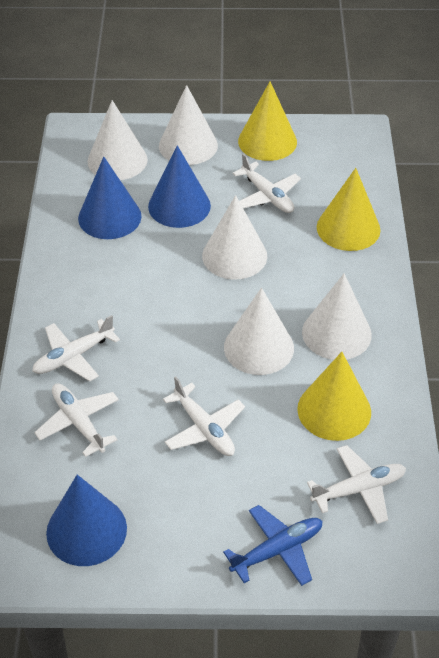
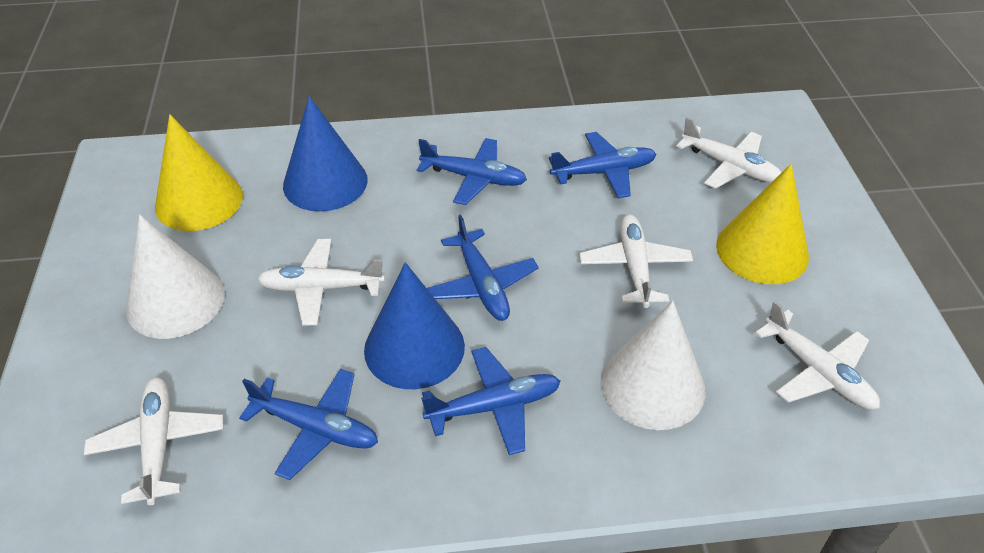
blue cone: [46,475,127,566] [78,156,141,239] [148,145,211,228] = 3 -> [283,96,368,212] [364,262,465,389] = 2
blue plane: [223,505,323,586] = 1 -> [239,369,378,480] [417,138,527,205] [421,347,561,455] [427,215,539,321] [549,132,656,198] = 5
white cone: [87,100,148,180] [159,85,218,165] [202,195,267,279] [224,288,294,375] [302,273,372,360] = 5 -> [126,215,224,339] [601,301,705,430] = 2
yellow cone: [238,81,297,161] [297,352,371,441] [317,168,381,251] = 3 -> [155,114,243,231] [716,164,809,284] = 2

